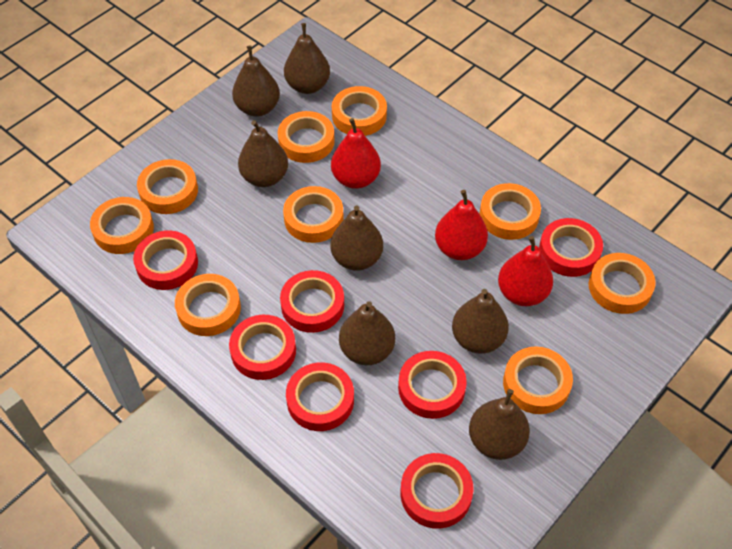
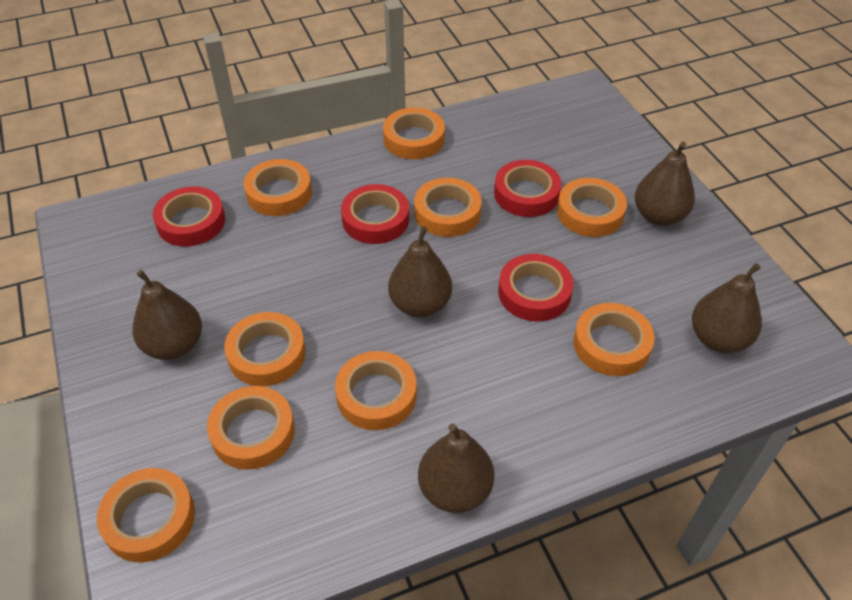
brown pear: [232,46,280,117] [238,120,288,187] [284,23,330,94] [330,205,383,271] [339,301,395,365] [452,289,509,354] [469,389,530,460] = 7 -> [132,270,202,360] [388,226,452,317] [418,424,495,513] [635,142,695,226] [692,263,762,353] = 5
red pear: [331,118,381,189] [435,190,488,260] [498,236,553,306] = 3 -> none = 0
red tape: [133,230,198,290] [229,315,296,380] [280,270,344,333] [286,363,354,431] [398,351,467,419] [400,453,474,529] [539,218,603,277] = 7 -> [153,186,225,247] [341,184,409,244] [494,160,561,217] [498,254,574,321] = 4

